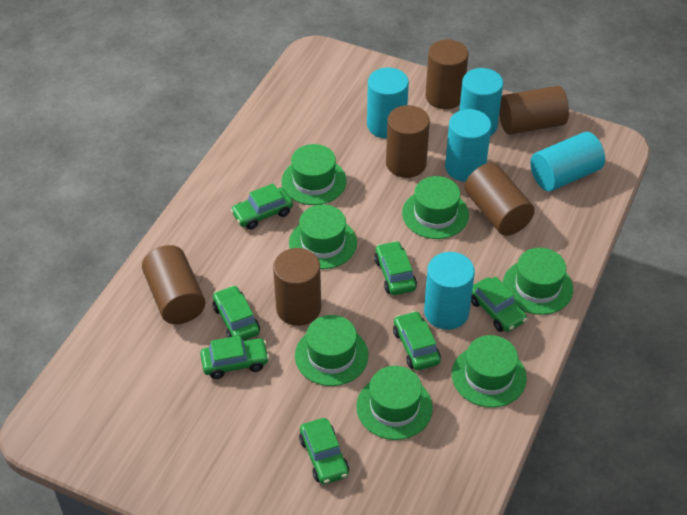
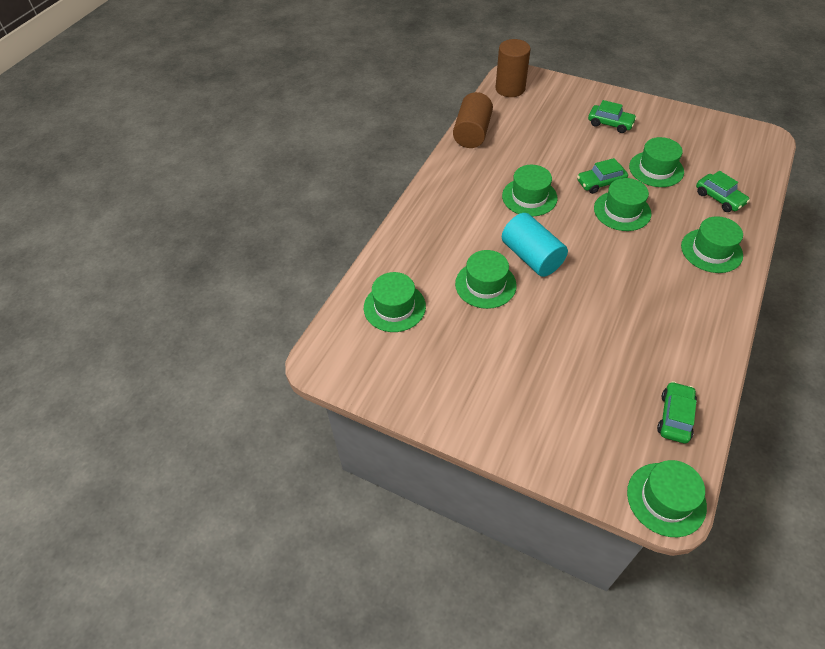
brown cylinder: [142,245,206,324] [273,248,321,326] [386,105,430,178] [426,39,469,109] [465,163,535,236] [499,86,569,135] = 6 -> [453,92,493,148] [496,39,531,97] = 2
green car: [200,336,269,379] [213,285,260,341] [231,183,293,230] [299,418,349,485] [374,241,417,295] [393,311,441,370] [471,276,527,332] = 7 -> [577,158,628,194] [588,100,637,133] [657,381,697,443] [696,171,750,212] = 4
turquoise cylinder: [367,68,409,139] [424,252,475,330] [445,109,491,182] [459,68,503,136] [530,132,605,191] = 5 -> [502,213,568,277] = 1

